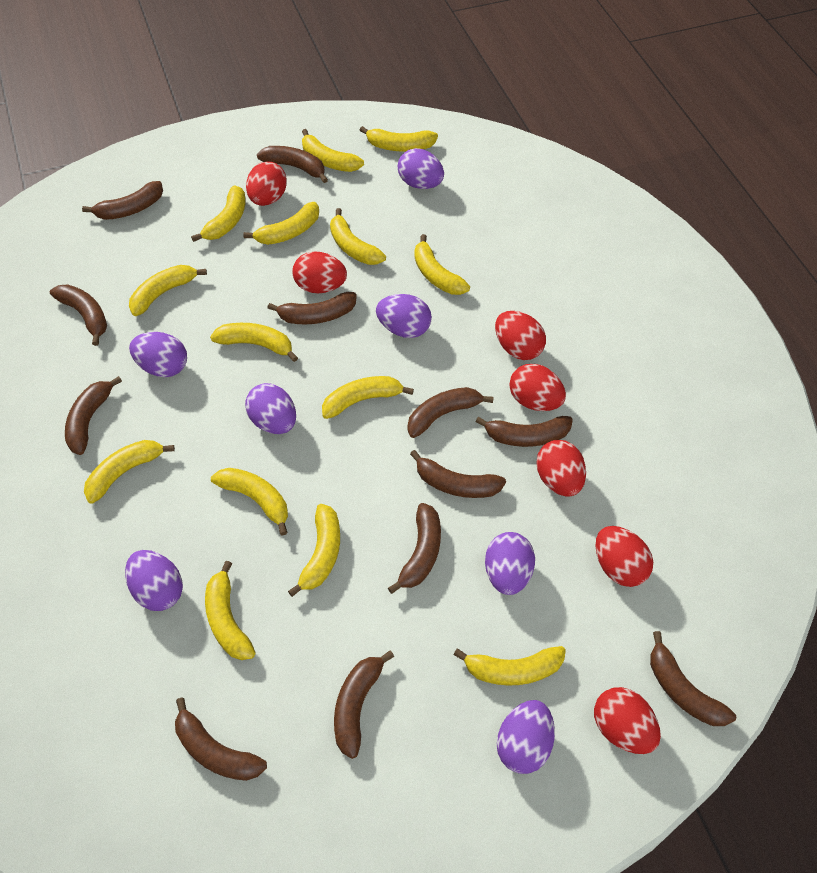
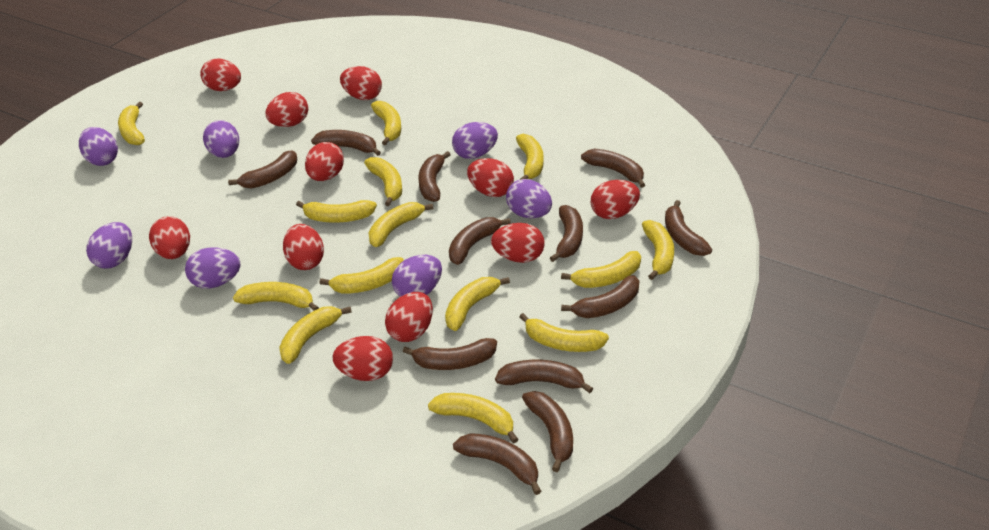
red egg: [246,161,287,206] [292,252,347,293] [495,311,546,360] [510,364,566,411] [536,440,586,497] [594,687,661,754] [596,526,653,587] = 7 -> [149,216,190,259] [200,59,241,91] [266,92,308,127] [283,224,324,270] [305,142,344,181] [332,336,393,381] [340,66,382,100] [385,292,433,342] [467,158,514,197] [491,223,545,263] [591,180,640,219] = 11

